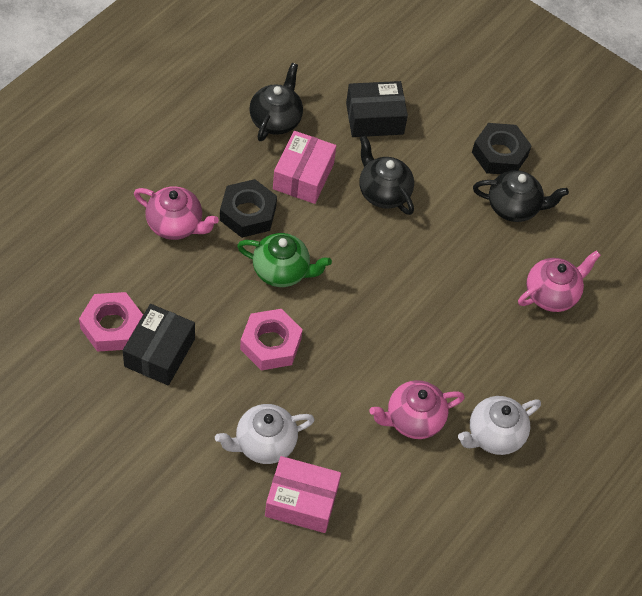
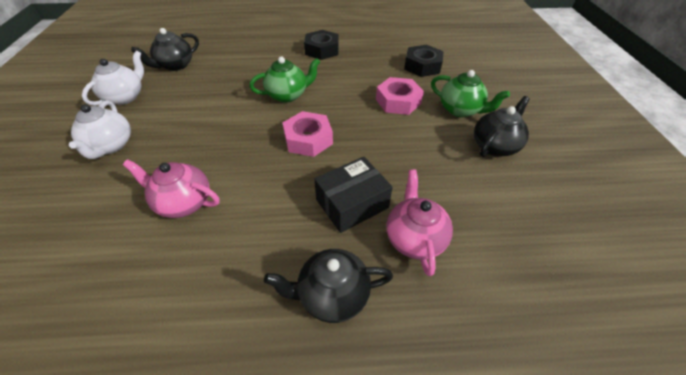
black box: [123,304,195,386] [346,81,408,137] = 2 -> [314,157,392,233] = 1
green teapot: [237,233,332,287] = 1 -> [249,56,320,103] [431,70,510,117] = 2
pink box: [265,456,341,533] [273,131,336,204] = 2 -> none = 0
pink teapot: [134,186,219,240] [369,380,465,439] [518,250,601,312] = 3 -> [123,159,220,218] [387,170,453,276] = 2

